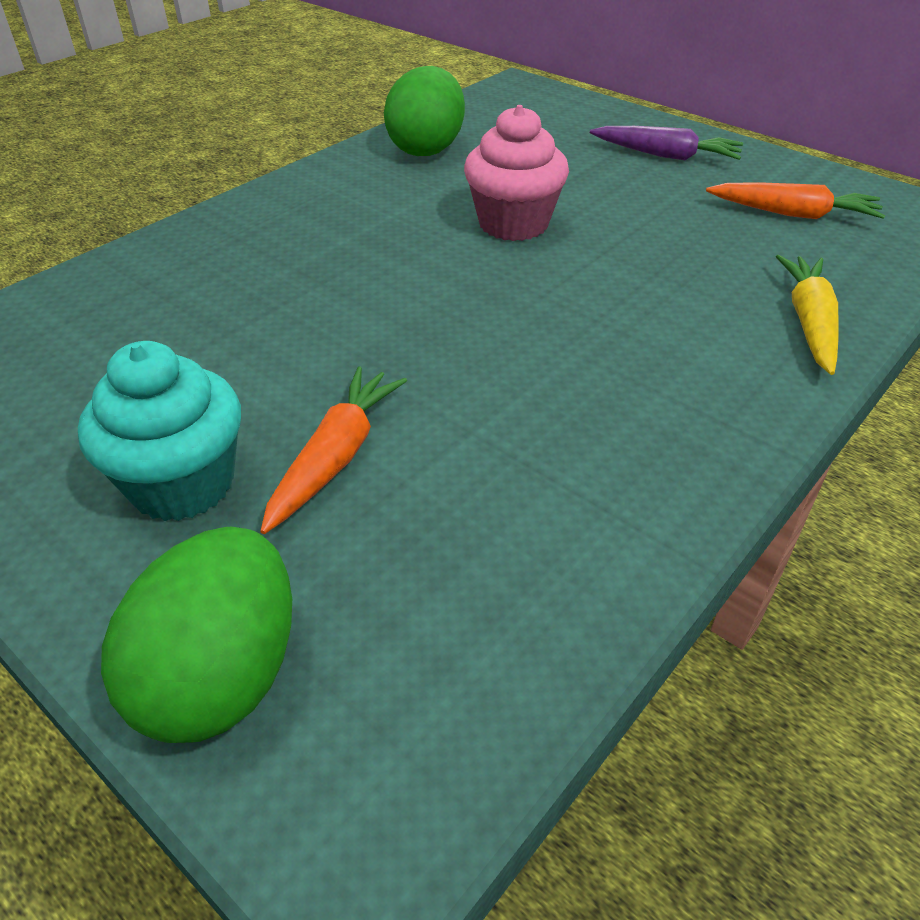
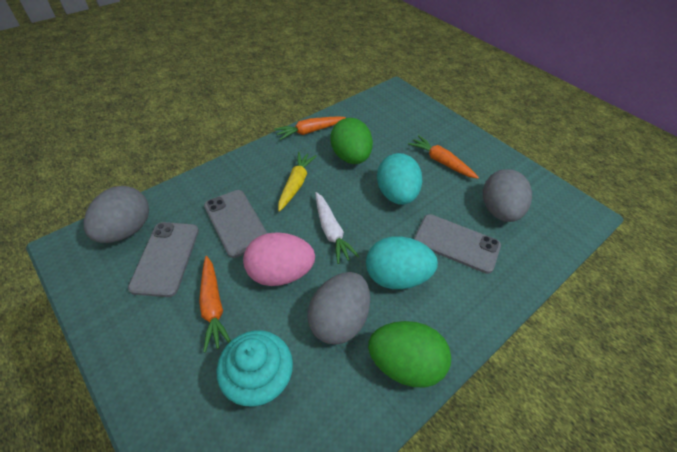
grey egg: none = 0 -> [84,186,149,243] [307,272,370,345] [483,169,532,222] = 3
grey phone: none = 0 -> [128,222,199,297] [204,190,267,258] [414,214,501,274] = 3
orange carrot: [260,366,407,534] [706,182,885,219] = 2 -> [199,256,231,352] [274,116,346,140] [408,135,479,179] = 3
pink cupcake: [464,105,569,241] = 1 -> none = 0
pink egg: none = 0 -> [243,232,315,286] = 1
purple carrot: [590,126,743,160] = 1 -> none = 0
turquoise egg: none = 0 -> [366,236,438,289] [377,153,422,205] = 2
white carrot: none = 0 -> [315,192,360,264] = 1

